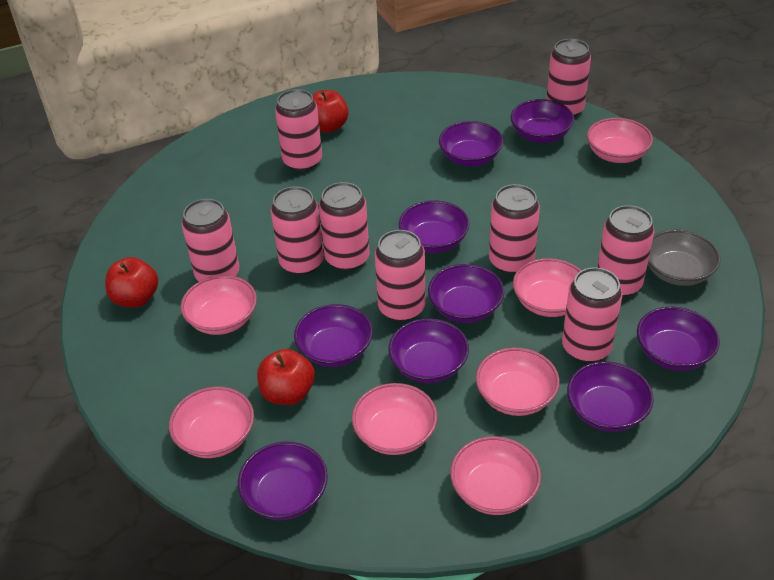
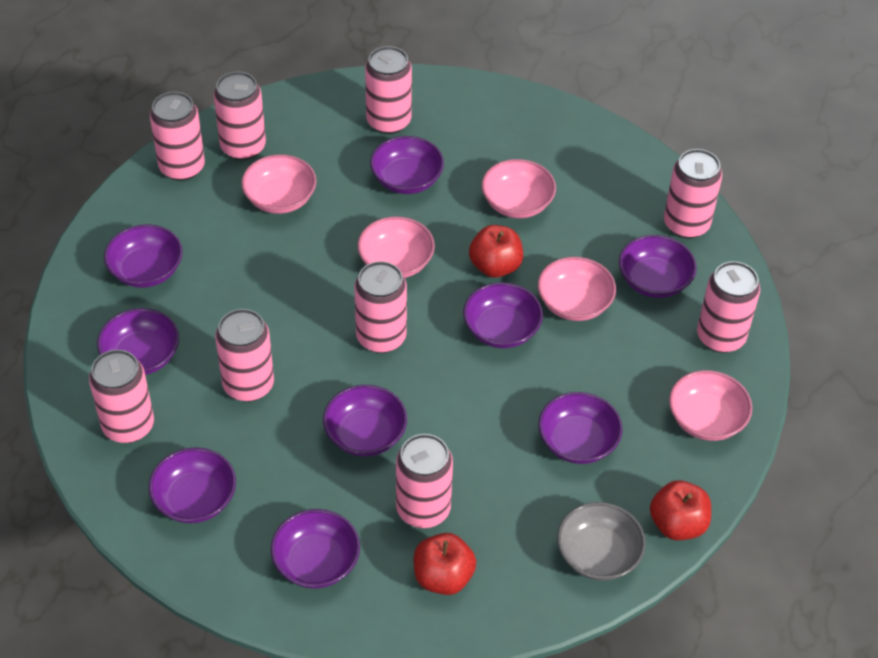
pink bowl: [169,387,254,458] [181,275,257,335] [352,383,437,455] [450,436,541,515] [476,347,559,416] [513,258,582,317] [587,118,653,163] = 7 -> [241,154,317,214] [358,216,435,278] [482,159,556,218] [538,257,616,321] [669,370,752,441] = 5

